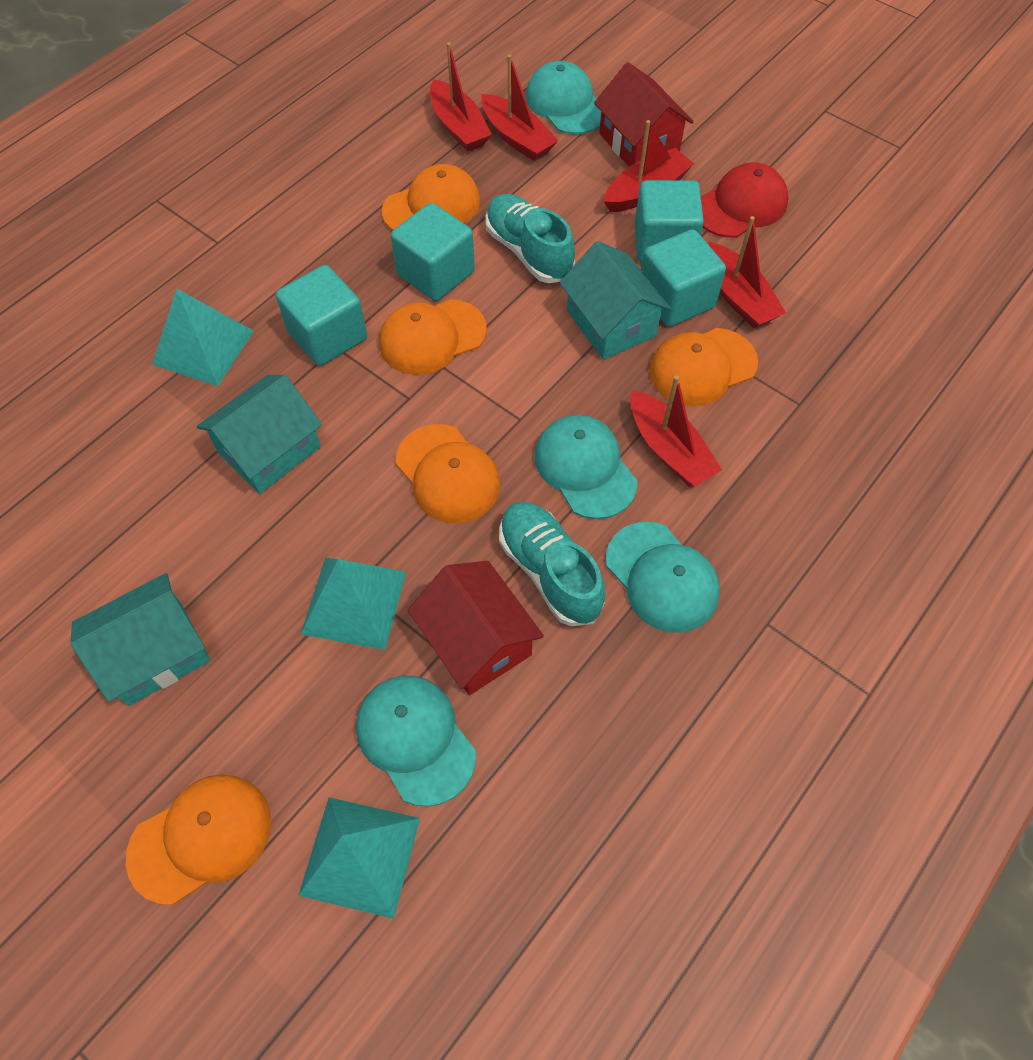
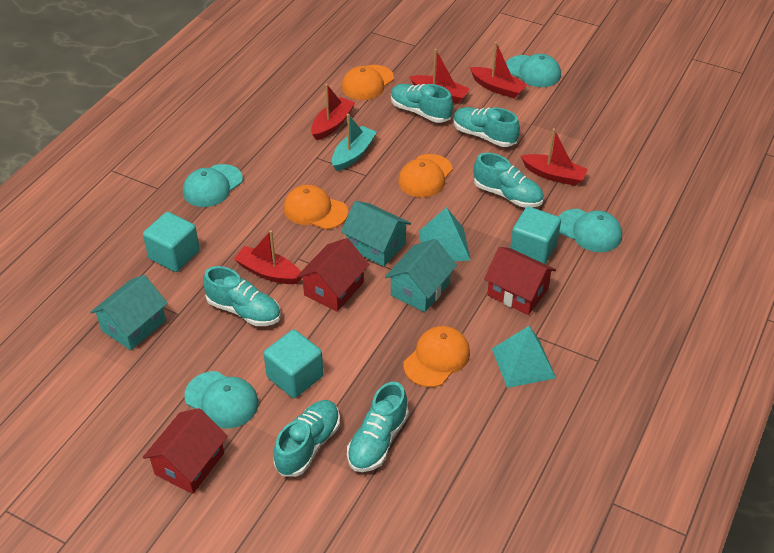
orange cap: [126,774,271,905] [379,299,487,375] [382,164,480,231] [396,424,500,523] [649,328,758,406] = 5 -> [284,185,348,230] [342,65,394,100] [398,154,453,198] [404,326,470,387] = 4
red cap: [701,163,788,238] = 1 -> none = 0
red house: [408,561,544,695] [594,62,694,167] = 2 -> [143,408,228,494] [297,238,369,312] [484,247,556,315] = 3
turquoise boat: none = 0 -> [332,114,377,171] = 1
turquoise cube: [276,265,367,366] [391,203,475,301] [635,180,704,263] [641,229,726,327] = 4 -> [143,212,200,272] [264,330,323,398] [510,207,561,264] = 3
turquoise pyramid: [152,289,254,386] [298,797,420,919] [301,558,406,650] = 3 -> [419,207,470,262] [492,326,556,388] = 2
turquoise shoe: [485,194,575,283] [499,502,605,626] = 2 -> [203,266,281,326] [274,400,340,477] [347,382,409,472] [391,84,453,123] [453,107,520,147] [474,153,544,207] = 6

